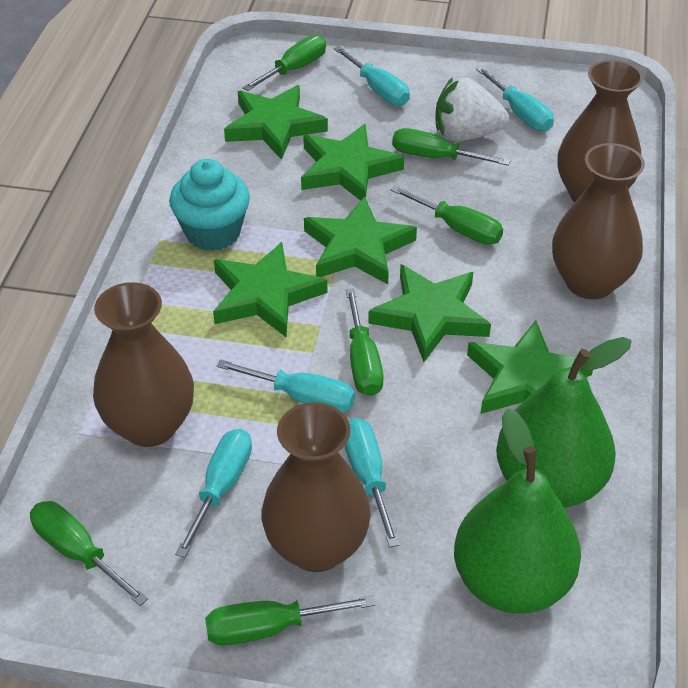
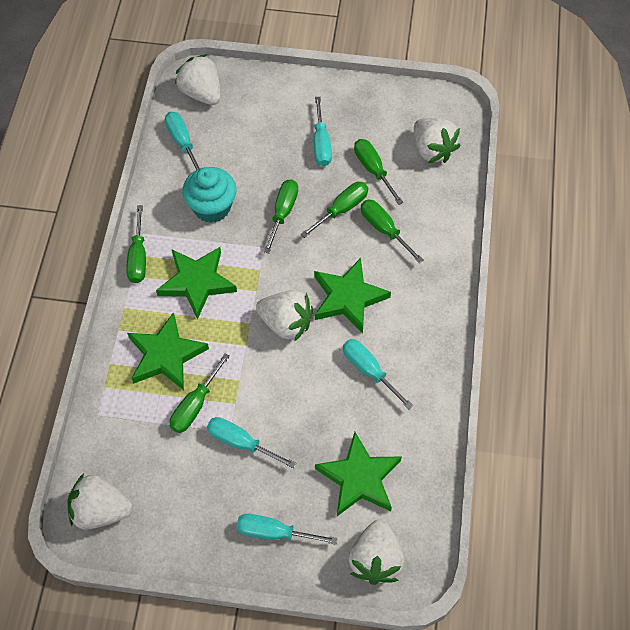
brown vase: [93,282,194,447] [262,402,371,572] [552,143,645,299] [557,60,643,202] = 4 -> none = 0
green pear: [454,409,581,614] [496,337,631,508] = 2 -> none = 0
green star: [213,242,327,337] [224,85,328,160] [301,124,404,201] [304,197,417,284] [368,265,491,362] [467,321,593,414] = 6 -> [127,312,209,390] [156,247,237,320] [314,258,391,333] [315,432,402,516] = 4
white strawberry: [435,77,509,141] = 1 -> [67,474,132,530] [175,54,221,105] [256,290,313,342] [348,520,404,585] [414,118,461,163] = 5

